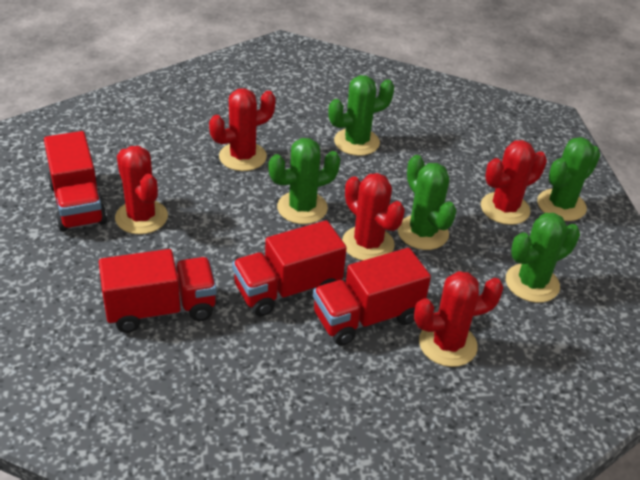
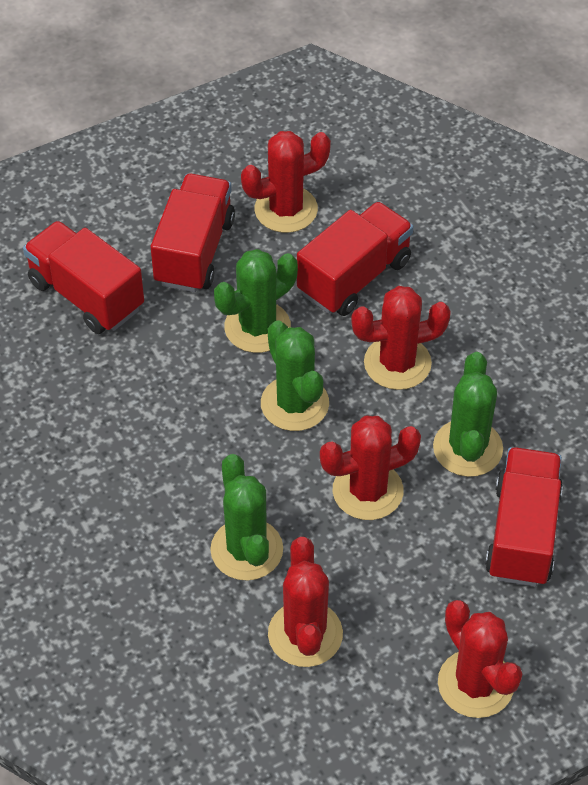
green cactus: [269,138,340,224] [328,75,394,156] [397,155,456,250] [506,213,580,303] [537,137,600,221] = 5 -> [210,454,283,581] [214,249,298,353] [261,320,329,431] [433,352,503,477] = 4

